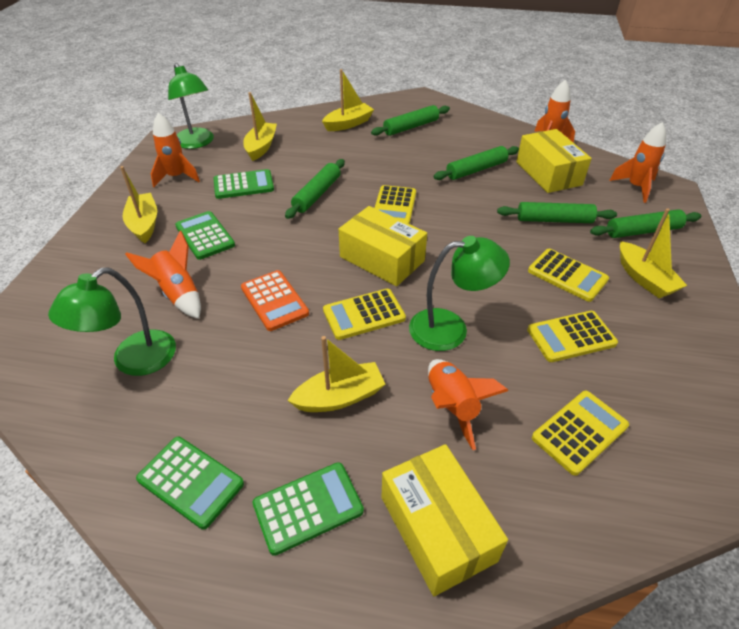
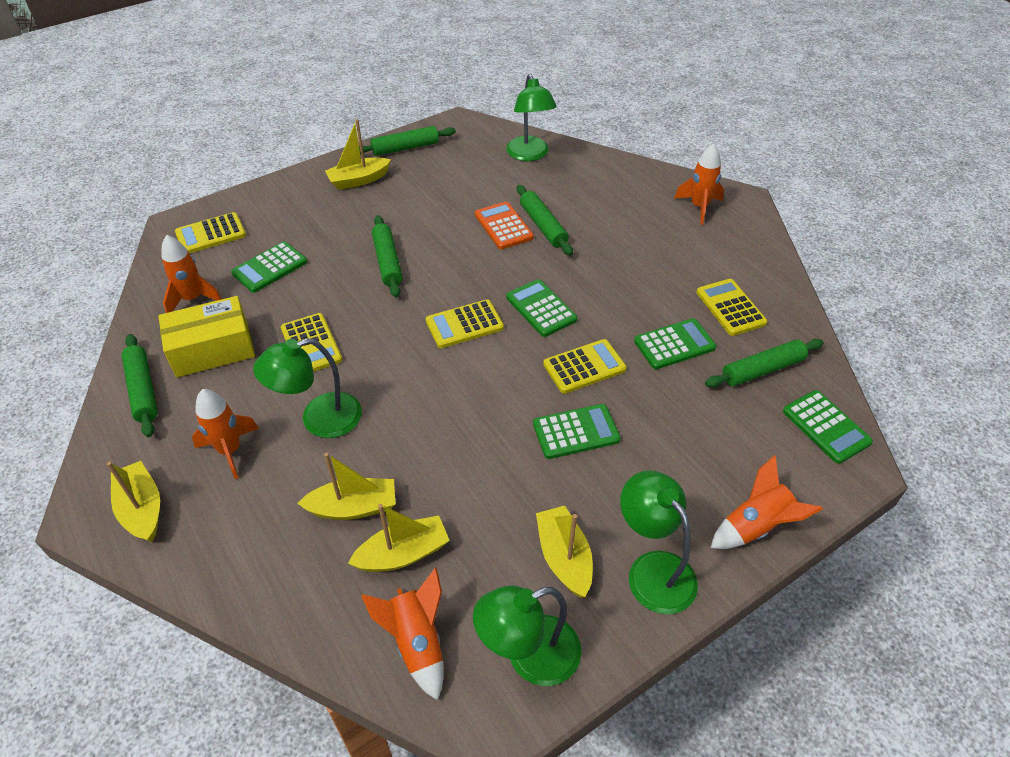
green calculator: [136,437,244,530] [175,211,235,260] [213,169,274,199] [252,462,364,556] = 4 -> [231,242,307,293] [507,279,577,337] [533,404,621,459] [634,318,716,369] [783,390,873,464] = 5
green lamp: [48,268,176,376] [168,63,214,149] [409,236,510,351] = 3 -> [253,338,362,438] [473,586,581,686] [506,74,557,161] [620,470,698,614] = 4
yellow box: [339,206,427,286] [382,444,508,596] [516,129,592,193] = 3 -> [158,296,255,377] = 1

